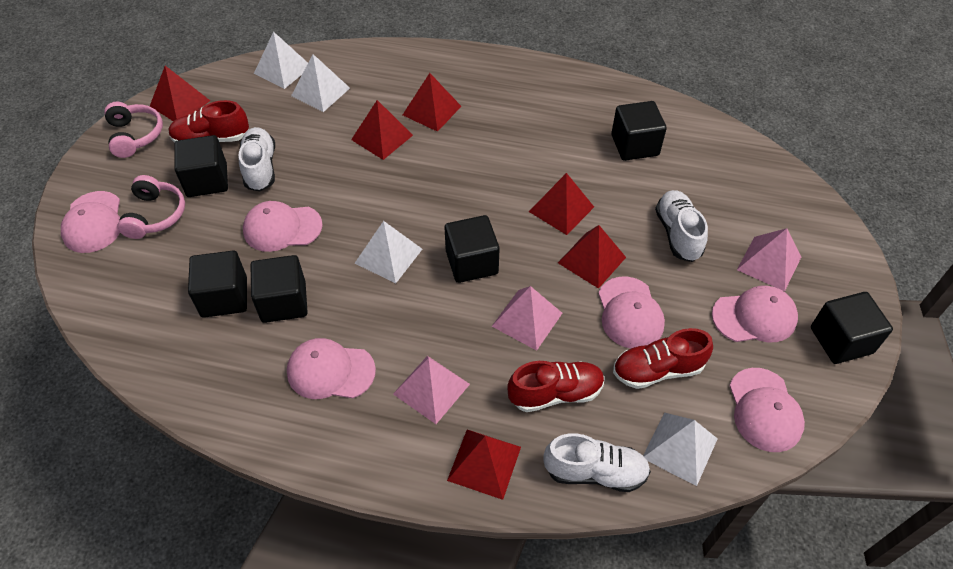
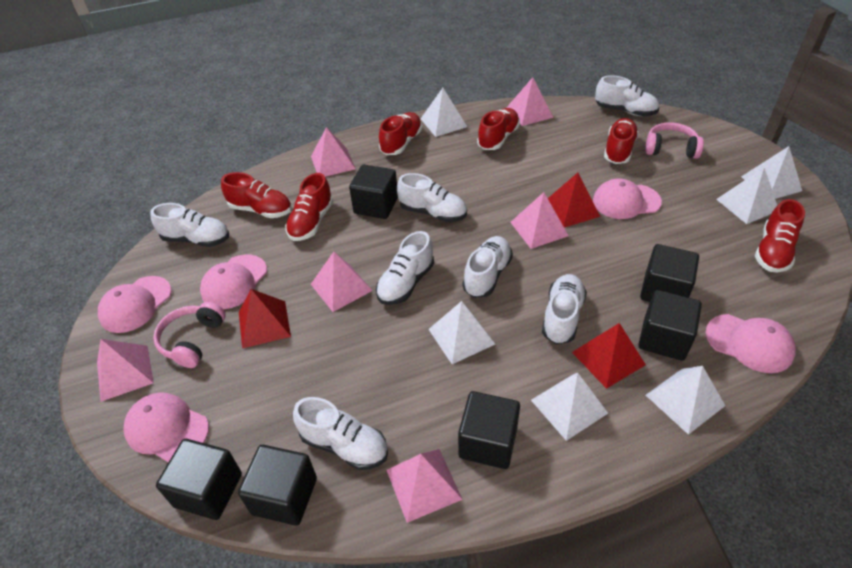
pink cap: [61,191,120,253] [243,201,323,252] [287,338,376,399] [598,277,665,348] [712,286,798,342] [729,368,805,452] = 6 -> [98,276,172,333] [123,392,209,462] [200,254,267,309] [593,179,662,219] [706,314,796,373] = 5
pink pyramid: [393,356,470,424] [492,286,562,351] [737,228,801,291] = 3 -> [97,339,154,402] [311,127,356,177] [311,252,373,312] [387,449,463,523] [506,77,553,126] [510,192,569,249] = 6
red pyramid: [150,66,210,121] [351,100,413,160] [403,73,461,132] [447,430,521,500] [529,173,594,235] [558,225,626,289] = 6 -> [239,289,291,348] [548,173,600,228] [572,323,646,389] = 3
red shoe: [169,100,249,143] [507,361,605,412] [613,328,713,389] = 3 -> [221,172,292,218] [285,173,333,241] [379,112,422,155] [477,108,520,150] [604,118,639,164] [755,199,805,272] = 6
white pyramid: [254,31,308,89] [291,54,350,112] [355,221,422,283] [643,413,718,486] = 4 -> [421,88,467,137] [428,301,495,364] [531,373,608,441] [646,366,725,435] [716,168,777,224] [741,146,802,199] = 6
white shoe: [239,127,275,191] [543,433,651,492] [655,190,708,262] = 3 -> [150,203,229,247] [293,397,388,470] [376,231,434,305] [397,173,467,222] [463,236,513,298] [542,274,587,344] [595,75,659,116] = 7

